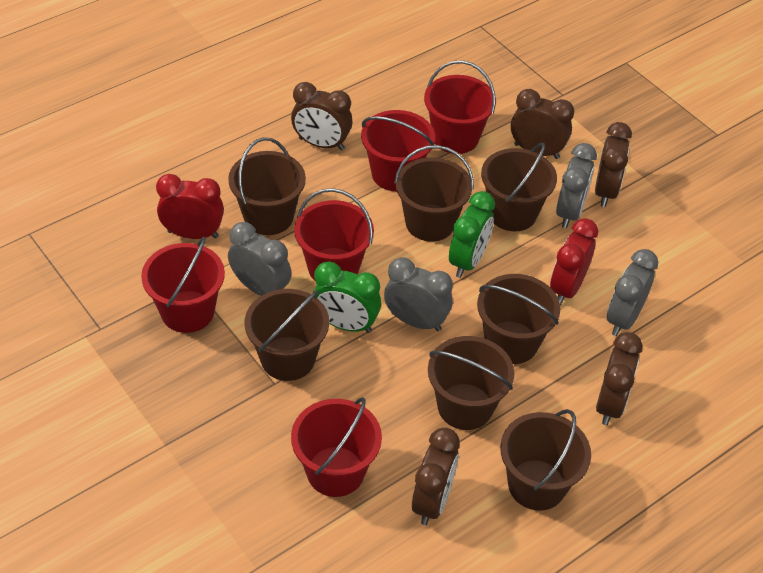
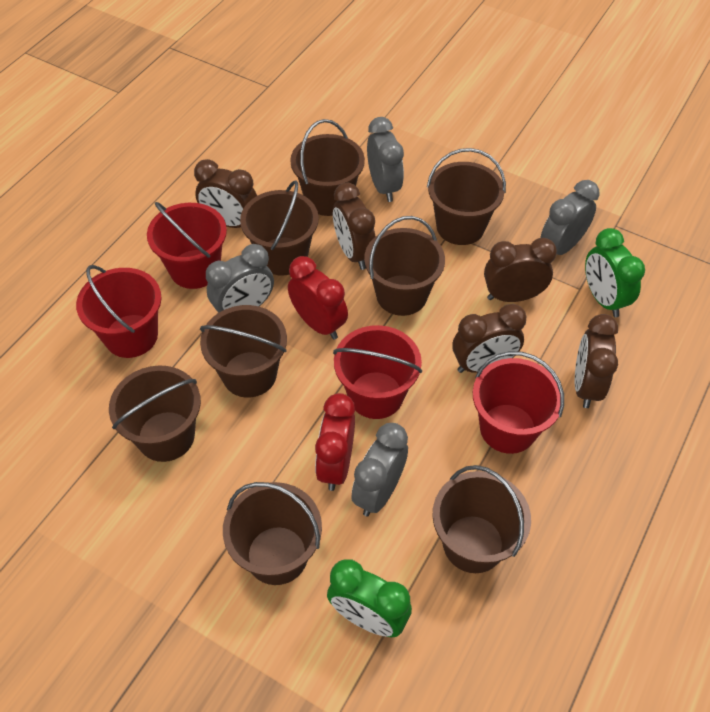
brown bucket: [228,137,306,235] [245,289,329,381] [394,145,474,241] [428,336,514,430] [477,274,560,364] [481,142,557,231] [500,409,591,511] = 7 -> [109,366,201,462] [200,305,287,398] [223,482,322,585] [240,180,319,276] [290,119,365,216] [364,216,445,316] [427,148,506,245] [433,465,531,573] = 8
red bucket: [141,237,225,333] [291,397,382,497] [294,188,374,281] [361,110,435,191] [424,60,496,154] = 5 -> [76,265,162,358] [147,202,227,289] [333,325,422,419] [473,351,564,454] = 4

